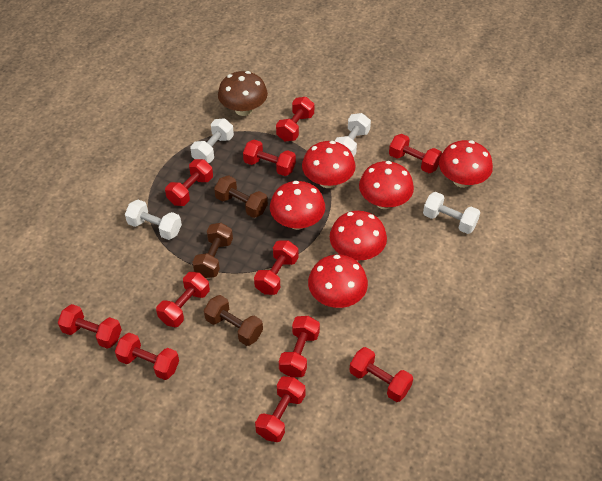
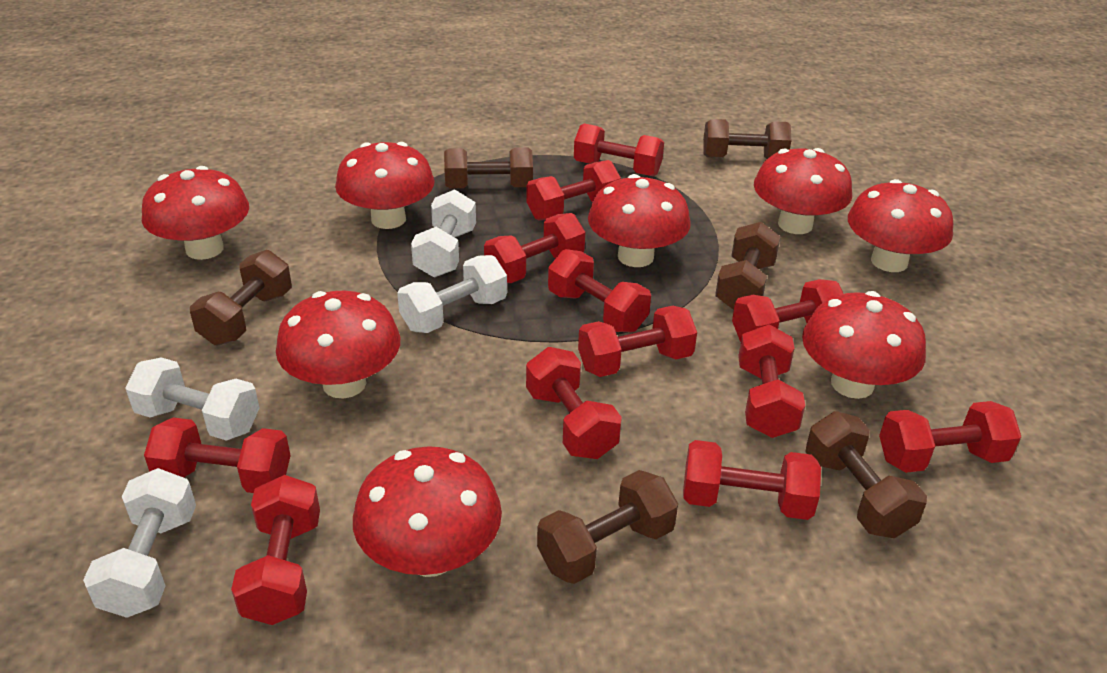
brown dumbbell: [192,223,233,278] [204,295,263,346] [214,175,268,218] = 3 -> [190,250,292,345] [444,147,533,188] [537,470,678,584] [703,119,791,159] [715,222,781,310] [805,411,927,538] = 6
brown mushroom: [218,71,268,116] = 1 -> none = 0
red dumbbell: [58,304,122,349] [115,333,179,380] [156,272,210,327] [165,159,213,206] [243,140,296,176] [254,240,298,295] [255,376,306,442] [276,97,314,141] [279,316,320,377] [349,347,413,402] [389,134,442,173] = 11 -> [144,417,291,493] [231,475,320,625] [484,213,585,283] [526,347,622,459] [527,160,621,220] [548,249,651,332] [574,123,664,176] [578,306,697,377] [683,440,821,520] [732,279,843,342] [738,324,805,438] [879,401,1021,473] = 12
red mushroom: [270,181,325,230] [302,141,356,188] [308,255,368,308] [330,211,387,261] [359,161,414,209] [439,140,493,188] = 6 -> [142,166,249,260] [276,291,400,398] [335,142,435,229] [353,446,502,577] [588,174,691,267] [754,148,852,234] [802,291,926,399] [848,179,953,272] = 8

